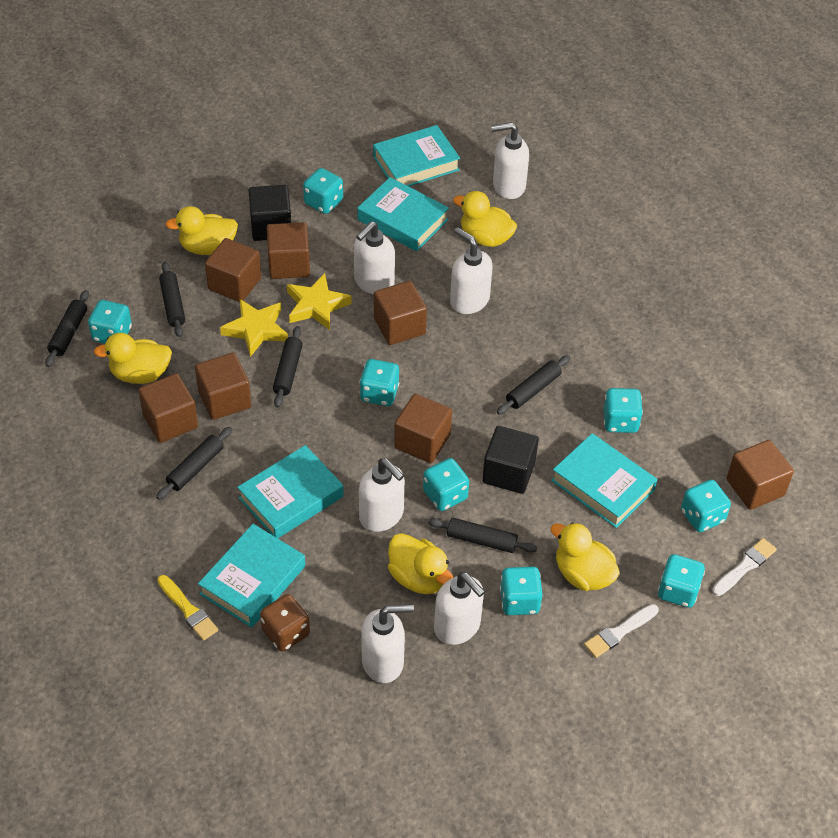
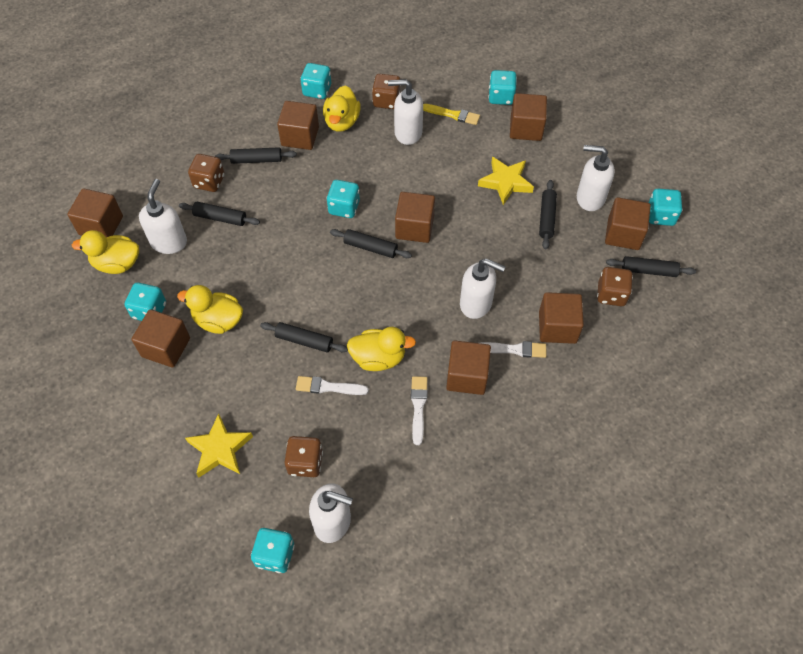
black cube: [248,185,291,241] [482,426,539,494] = 2 -> none = 0
brown cube: [138,373,198,443] [195,353,251,420] [205,238,261,302] [267,222,310,279] [374,281,427,345] [394,394,452,463] [726,440,794,510] = 7 -> [67,189,123,238] [131,309,190,368] [277,101,319,150] [395,192,435,243] [446,340,491,395] [510,93,547,141] [539,292,584,344] [605,197,651,250] = 8
brown dice: [260,594,310,652] = 1 -> [188,154,224,192] [285,436,323,477] [372,74,401,109] [597,267,633,306] = 4
turquoise book: [198,524,305,628] [237,445,344,538] [357,177,449,251] [373,125,460,186] [551,433,657,528] = 5 -> none = 0
turquoise dice: [88,300,132,344] [303,168,343,214] [360,359,399,406] [423,458,469,511] [500,567,543,615] [603,388,643,433] [658,554,705,608] [681,480,731,532] = 8 -> [124,283,166,321] [251,528,295,573] [300,63,331,99] [327,180,360,218] [488,70,517,105] [649,189,683,226] = 6
white brush: [584,604,659,658] [712,538,777,596] = 2 -> [296,376,369,395] [411,376,428,445] [480,341,547,358] = 3
white soap dispenser: [354,221,395,295] [359,458,405,532] [361,604,414,683] [434,572,485,645] [450,227,493,314] [491,122,529,199] = 6 -> [139,179,187,254] [309,483,353,543] [388,79,423,145] [460,258,506,319] [577,145,615,211] = 5
yellow duck: [94,333,172,384] [165,206,238,255] [388,533,453,594] [453,191,517,247] [551,522,620,591] = 5 -> [72,230,139,274] [177,285,243,334] [323,85,361,132] [347,327,416,371] = 4

